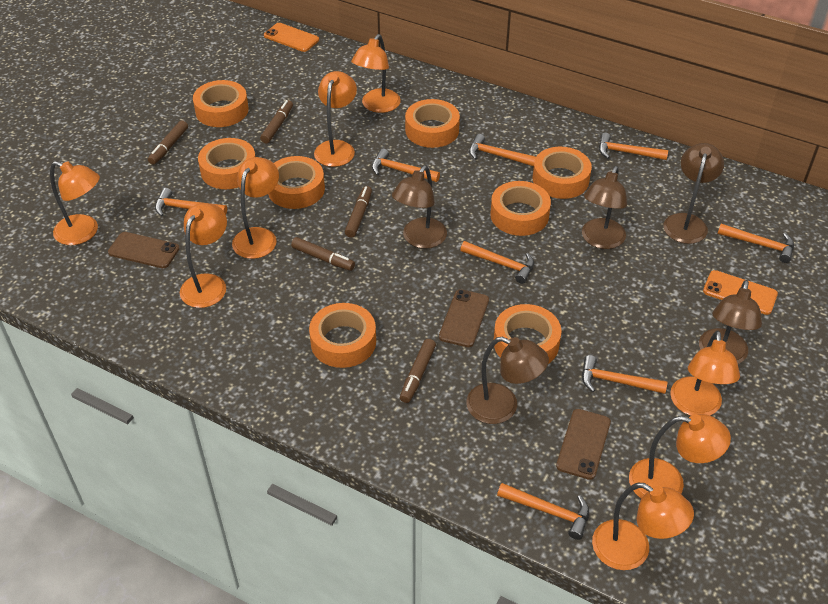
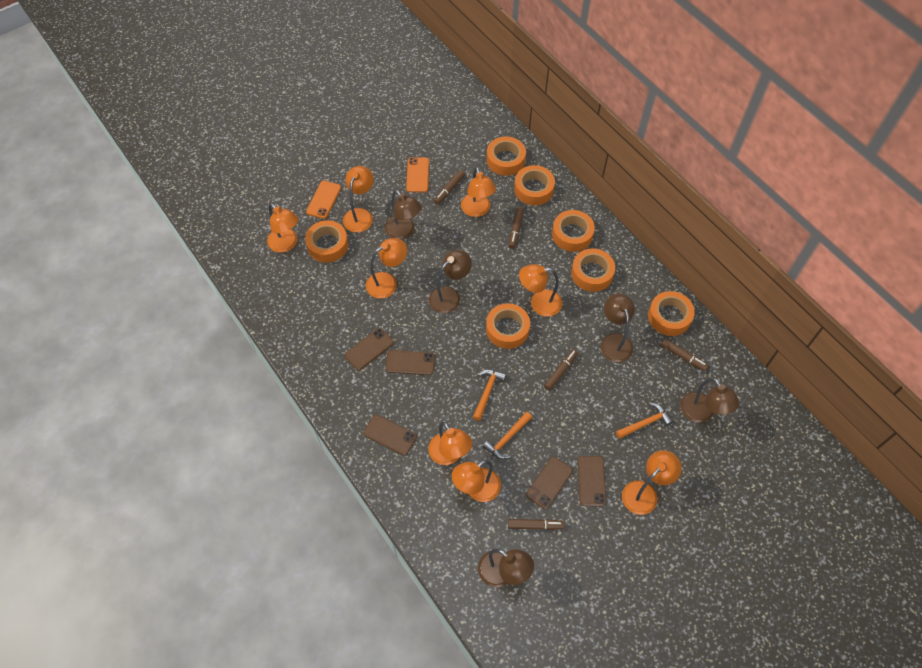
brown phone: [108,232,180,268] [439,289,489,347] [556,409,611,480] = 3 -> [345,328,394,370] [363,415,417,456] [385,350,435,375] [526,457,573,509] [577,456,606,506] = 5
orange hammer: [155,188,227,216] [372,149,440,182] [460,241,534,284] [469,134,536,166] [497,483,589,540] [582,355,668,394] [599,133,668,160] [718,224,794,263] = 8 -> [473,370,506,421] [483,412,532,459] [616,403,673,439] = 3
orange tape: [193,80,249,127] [198,138,256,189] [268,156,325,209] [309,303,376,368] [405,99,460,148] [490,181,551,236] [494,304,562,364] [533,147,592,199] = 8 -> [305,220,348,263] [486,303,530,349] [487,136,526,176] [514,165,555,205] [552,210,595,252] [571,248,615,292] [648,291,695,336] = 7

